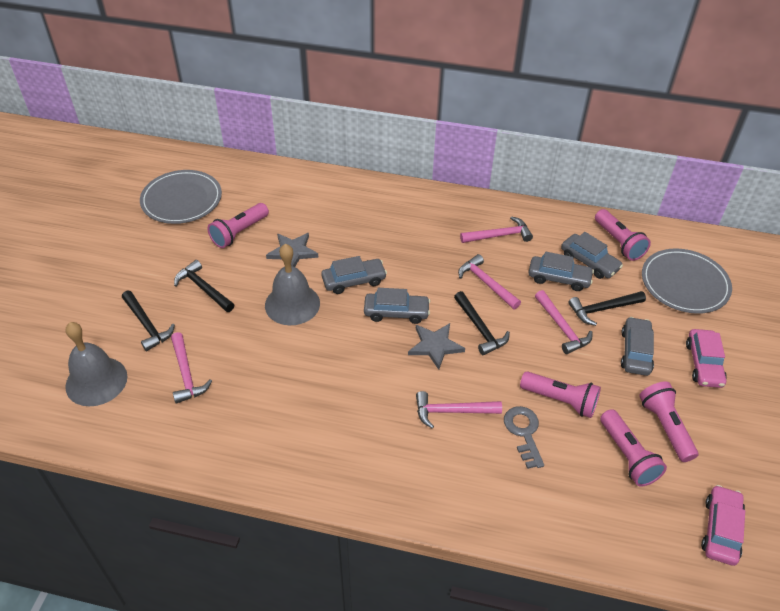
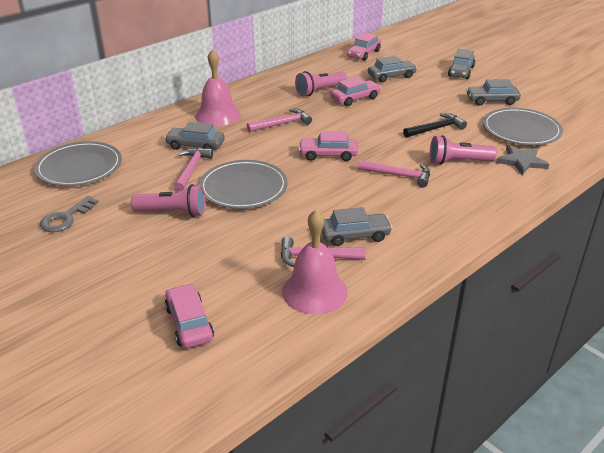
black hammer: [122,291,175,351] [174,260,234,312] [454,291,510,355] [568,291,646,326] = 4 -> [403,113,467,138] = 1
grey bell: [65,322,127,406] [265,244,320,325] = 2 -> none = 0
grey plate: [140,170,222,224] [642,249,732,314] = 2 -> [34,141,122,186] [199,160,288,209] [483,108,563,145] = 3
grey star: [266,233,318,267] [408,323,465,370] = 2 -> [496,145,549,175] = 1
pink bell: none = 0 -> [195,49,241,126] [282,210,348,315] = 2
pink car: [686,329,727,388] [701,485,745,566] = 2 -> [165,284,214,348] [299,131,358,161] [330,77,381,106] [347,32,381,61] = 4
pink flashlight: [208,203,269,248] [520,371,601,418] [595,209,651,261] [600,409,667,487] [639,382,698,462] = 5 -> [131,184,205,217] [295,71,347,96] [430,135,497,165] = 3
pink hammer: [171,332,212,404] [416,391,502,429] [458,254,521,309] [460,216,533,243] [535,290,592,354] = 5 -> [174,148,213,192] [247,109,312,132] [281,237,366,267] [358,160,430,188] = 4

